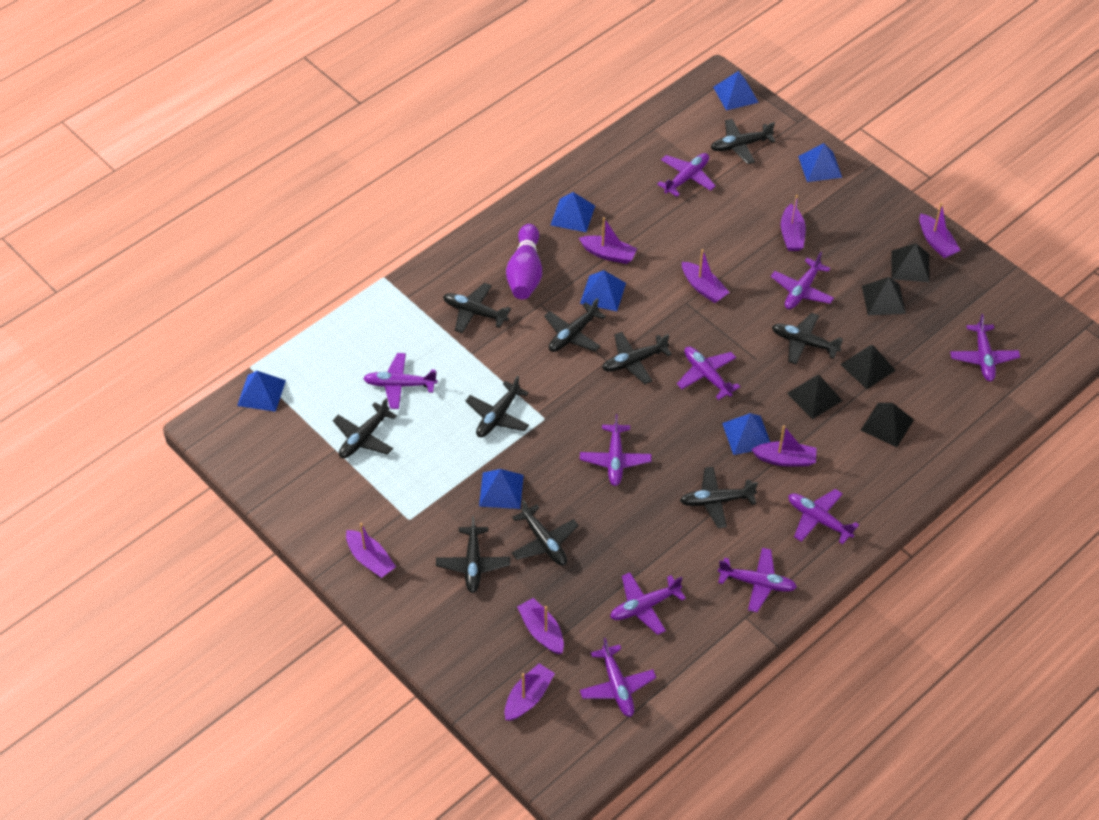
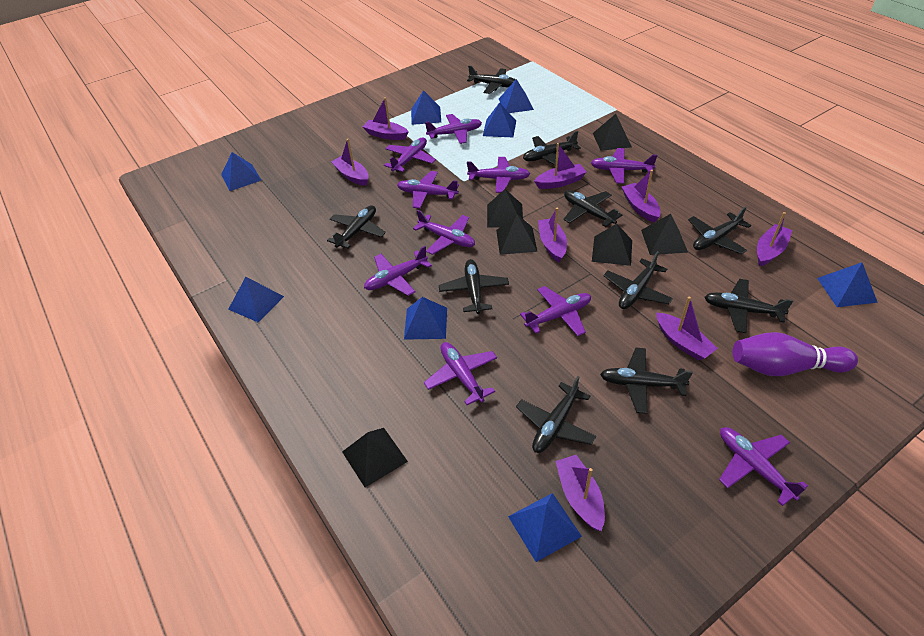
black pyramid: [787,375,843,419] [840,345,896,389] [861,403,914,447] [862,277,906,315] [891,243,930,282] = 5 -> [342,428,408,487] [487,189,523,228] [496,214,537,255] [592,224,632,266] [593,114,632,151] [641,214,688,255] = 6
blue pyramid: [237,371,286,412] [479,469,524,509] [551,192,595,232] [580,270,626,311] [713,71,759,111] [722,413,770,455] [798,143,842,182] = 7 -> [221,152,261,191] [228,277,284,323] [404,297,447,340] [411,90,441,125] [483,102,516,137] [499,79,534,113] [508,493,582,562] [817,262,878,307] = 8

